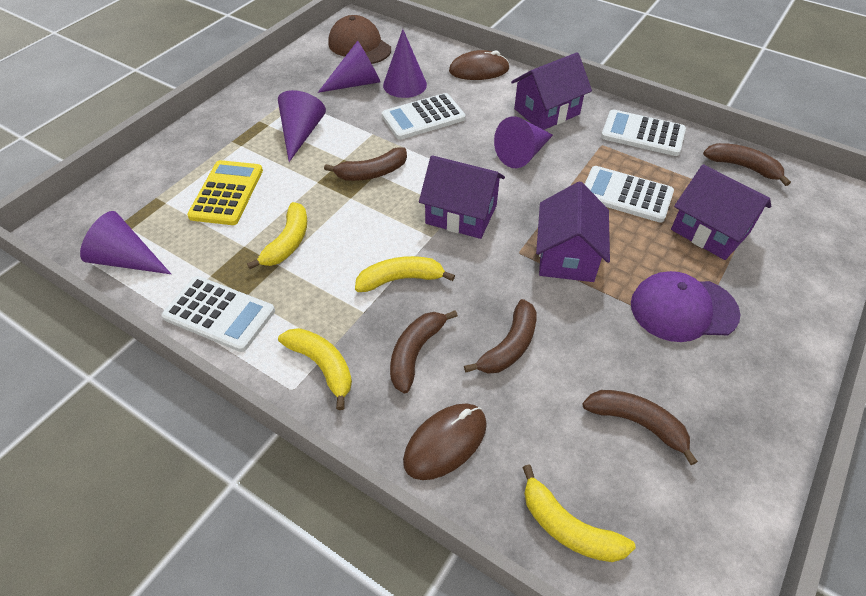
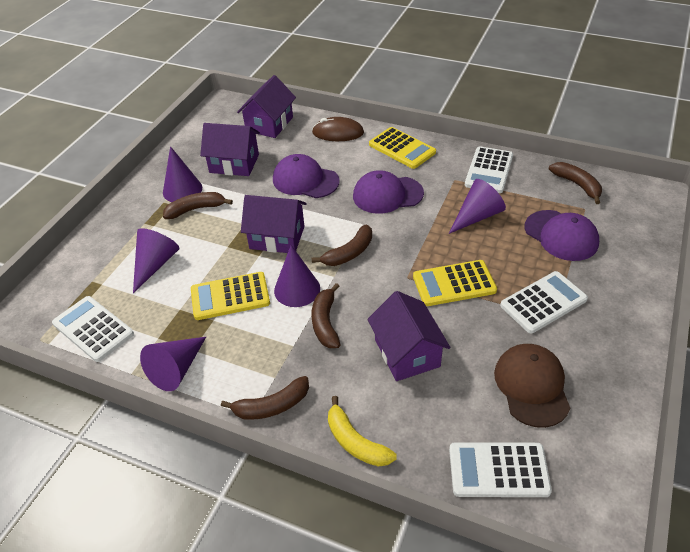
brown mouse: [403,403,487,480] [449,50,510,80] = 2 -> [312,117,364,141] = 1
purple cap: [631,271,740,342] = 1 -> [273,154,339,198] [353,170,424,214] [524,210,599,261] = 3
yellow banana: [247,202,307,269] [278,328,352,410] [355,256,455,292] [522,465,636,562] = 4 -> [328,396,397,467] = 1
yellow calculator: [187,160,263,225] = 1 -> [191,272,270,320] [369,127,436,169] [413,260,497,306] = 3

